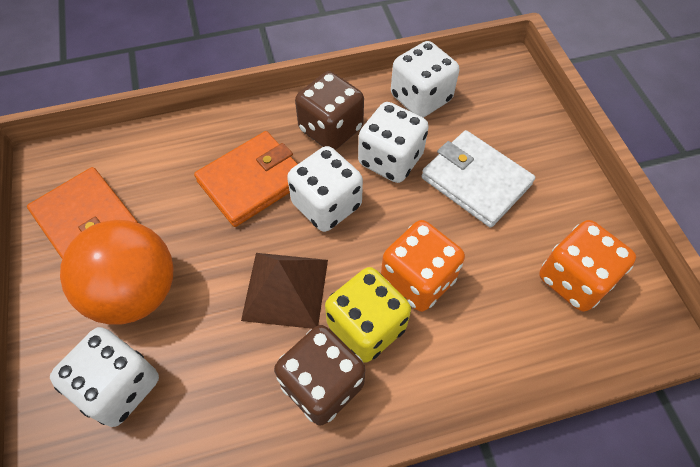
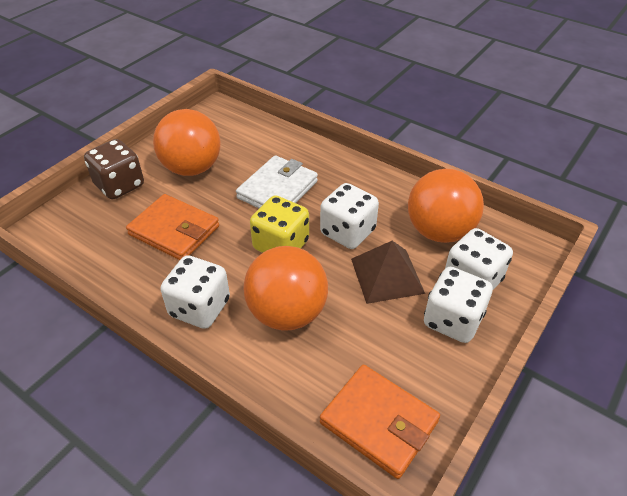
brown dice: [274,325,365,425] [295,71,364,150] = 2 -> [84,139,144,200] = 1
orange ball: [60,220,174,325] = 1 -> [153,109,221,176] [243,246,328,331] [408,169,484,243] = 3
orange dice: [381,220,465,312] [539,220,636,312] = 2 -> none = 0

